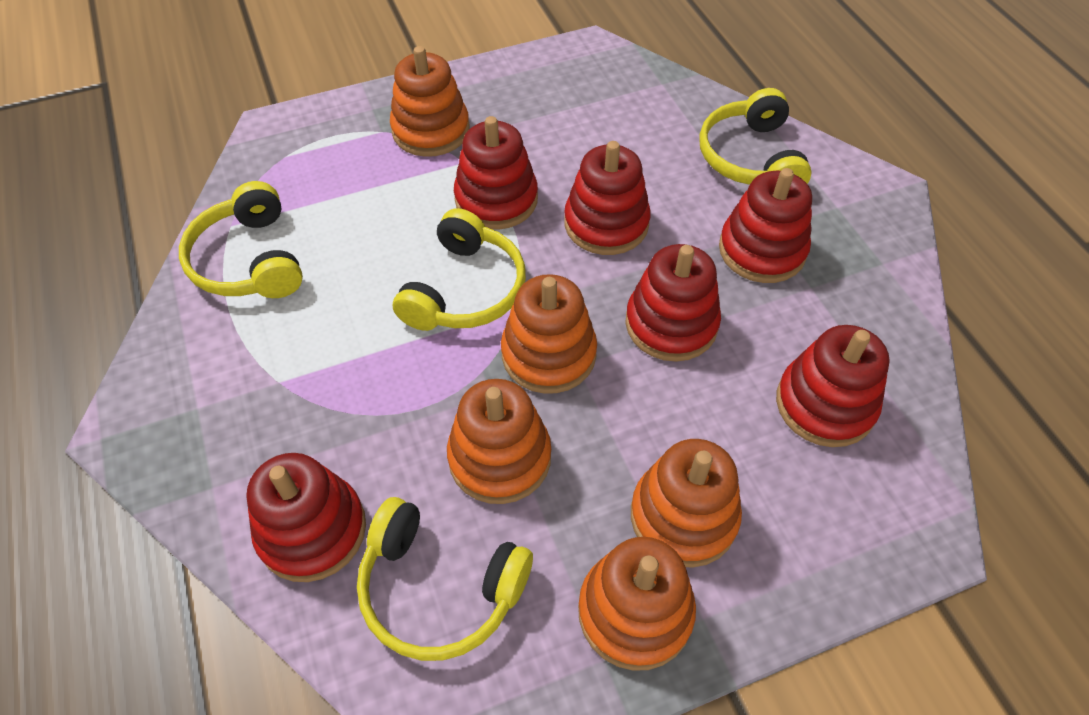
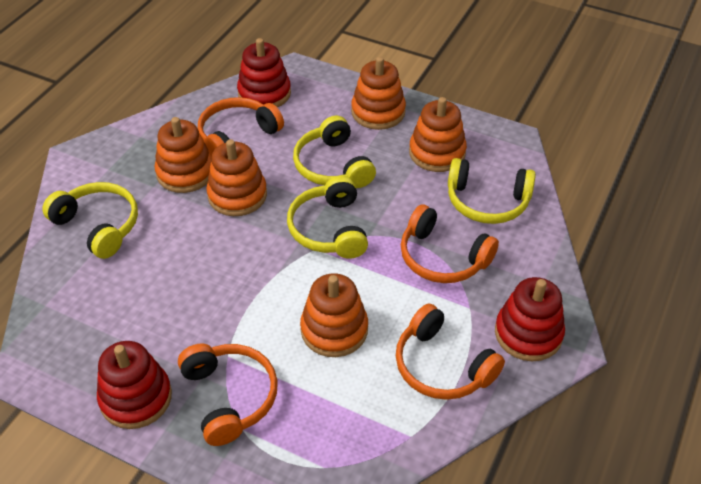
orange headphones: none = 0 -> [178,344,278,446] [198,97,284,156] [396,304,505,400] [401,204,499,283] = 4
red stacking toy: [246,453,366,582] [454,116,538,230] [564,141,651,255] [626,244,721,362] [719,168,812,283] [776,325,890,447] = 6 -> [97,341,172,429] [237,38,291,108] [495,277,565,361] = 3

